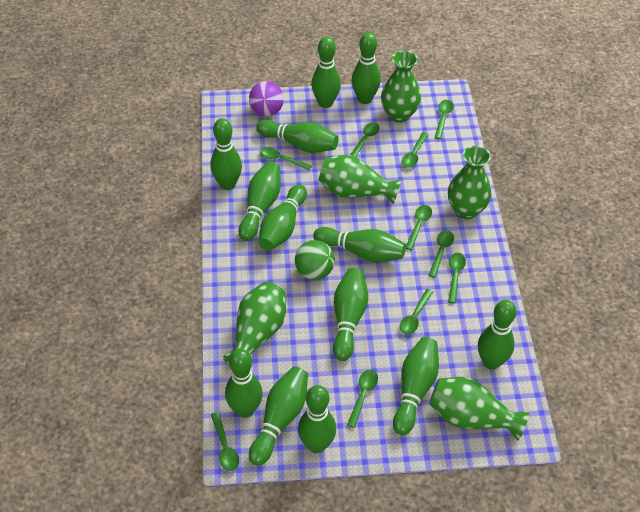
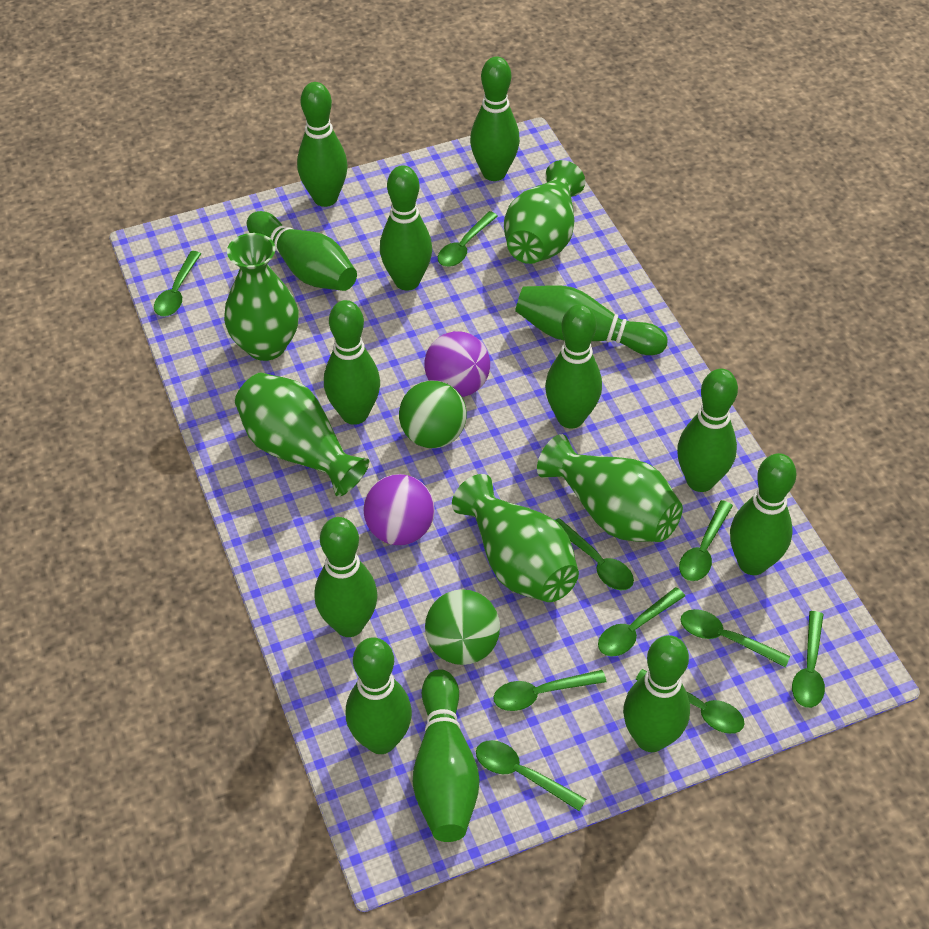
green ball: [295,240,335,280] = 1 -> [399,381,466,448] [425,589,500,665] = 2
purple ball: [249,81,284,116] = 1 -> [363,474,435,545] [424,331,490,397] = 2

